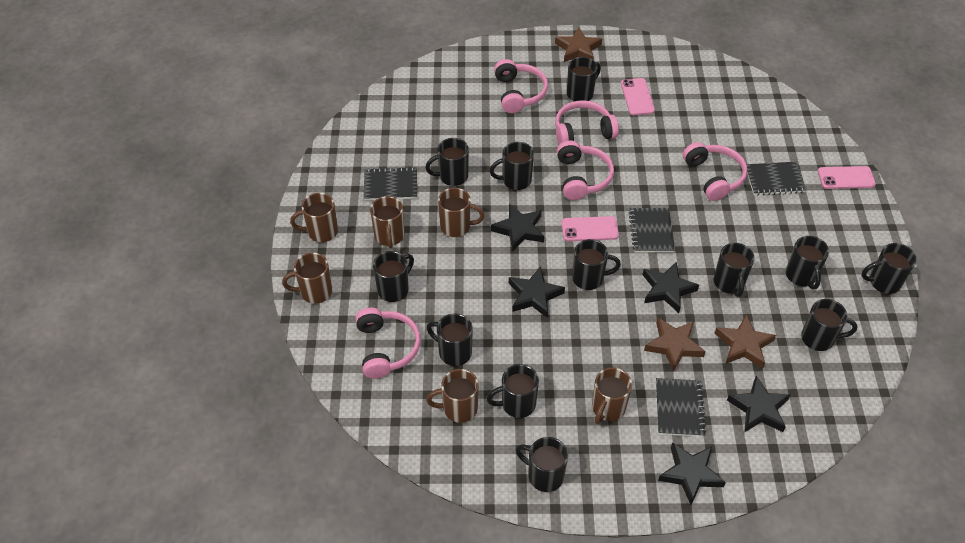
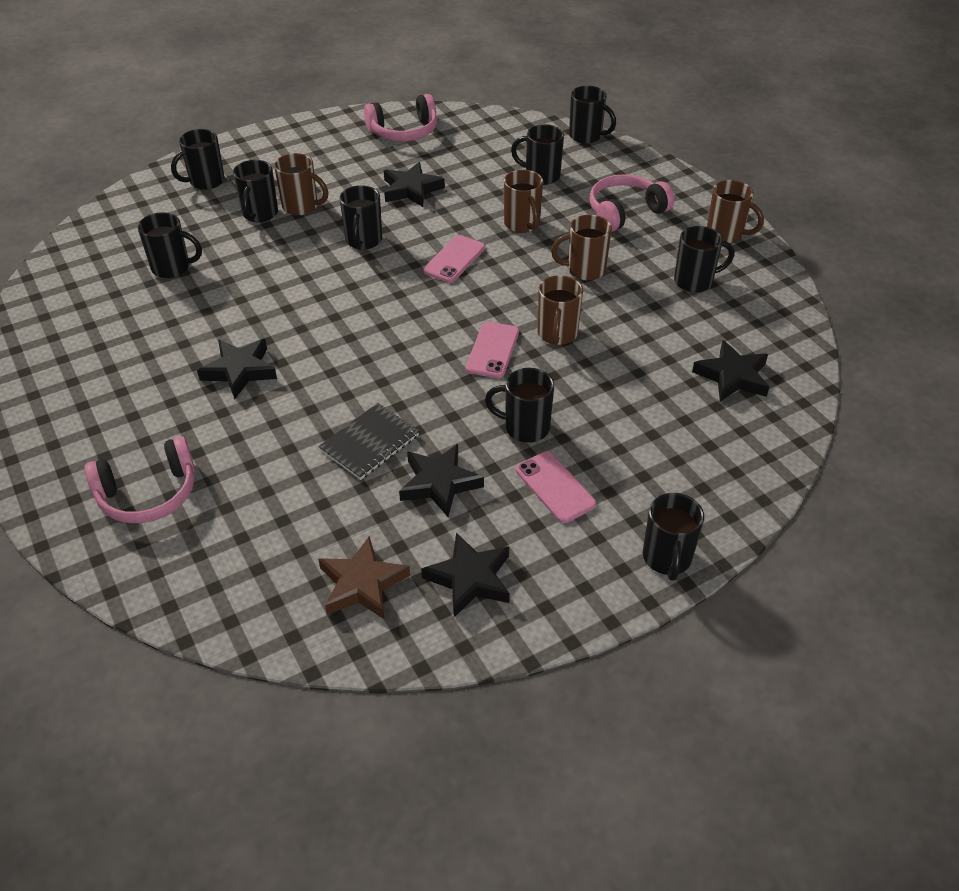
black mug: [373,251,414,302] [425,138,469,186] [427,314,473,366] [487,364,539,418] [490,142,534,190] [516,437,568,492] [567,57,601,101] [572,239,621,290] [714,243,755,297] [786,236,829,289] [801,299,858,351] [861,243,917,294] = 12 -> [138,212,202,278] [171,129,225,190] [233,160,278,222] [340,185,382,250] [485,368,554,443] [511,125,564,185] [569,86,616,144] [643,493,704,581] [674,226,734,293] = 9
black notebook: [364,167,417,200] [628,208,675,253] [656,378,706,437] [746,162,806,196] = 4 -> [318,403,419,480] = 1
brown mug: [282,253,332,304] [290,193,338,242] [370,196,405,248] [426,369,479,423] [438,188,485,237] [592,368,632,424] = 6 -> [274,153,328,216] [504,170,543,233] [538,275,583,345] [551,215,612,281] [707,180,764,244] = 5
brown star: [555,27,602,62] [644,318,706,372] [714,314,776,369] = 3 -> [318,536,410,620] = 1
pink headphones: [355,308,421,379] [494,59,548,113] [555,100,619,145] [557,140,614,200] [683,142,747,201] = 5 -> [84,436,195,523] [364,94,437,141] [590,174,674,232] = 3

